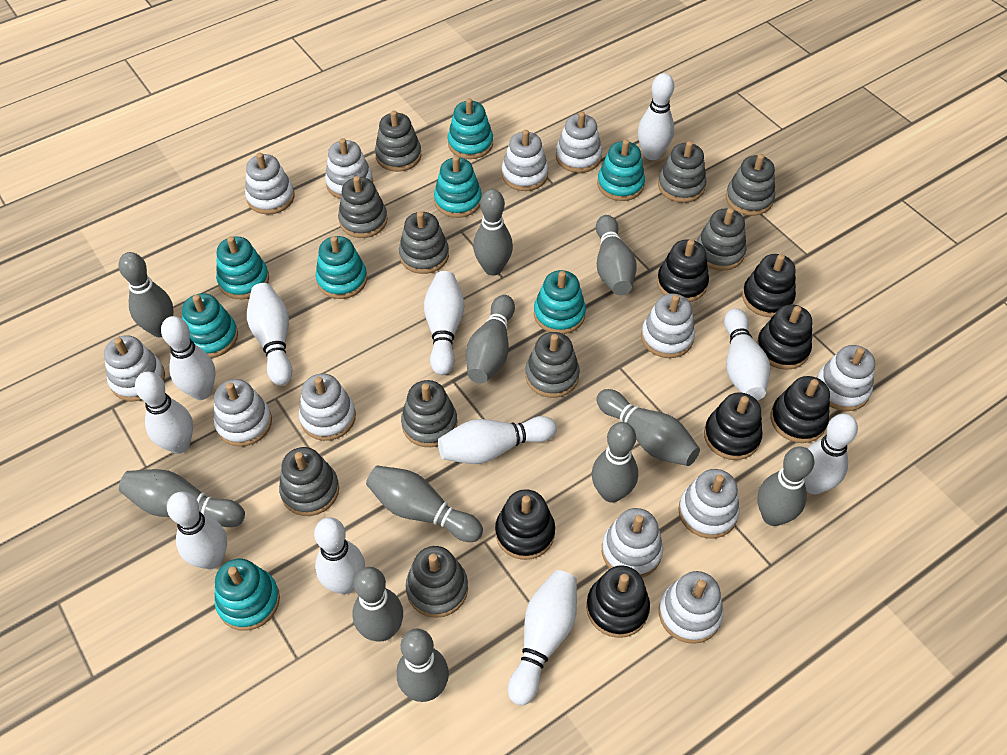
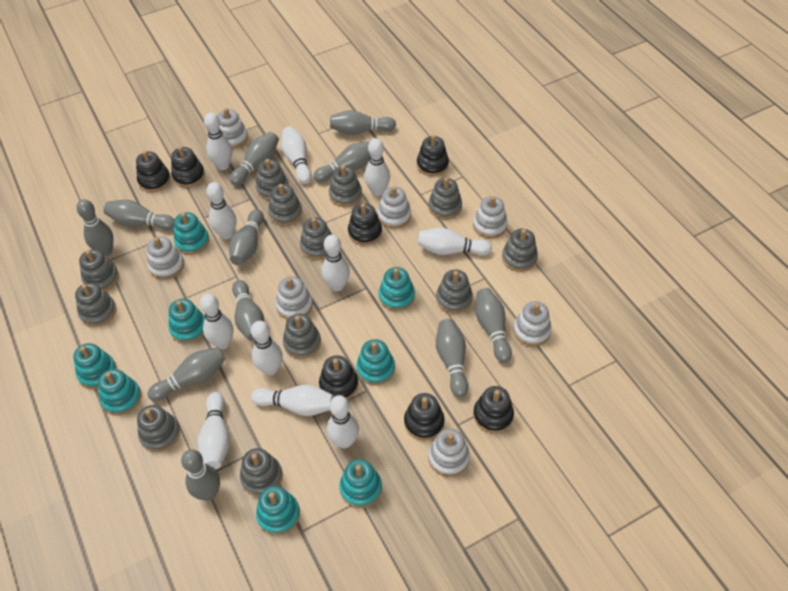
grey stacking toy: [279,447,339,516] [338,176,388,238] [375,111,422,172] [399,211,449,274] [401,380,457,447] [406,546,468,618] [525,332,580,398] [658,141,706,203] [697,208,746,271] [726,154,775,216] = 10 -> [75,283,116,327] [79,249,119,291] [137,405,180,452] [240,448,283,497] [256,159,289,200] [268,184,302,226] [283,313,321,359] [300,217,332,260] [329,165,362,207] [429,178,462,220] [436,269,473,314] [502,229,538,272] = 12
white stacking toy: [104,335,165,402] [214,379,272,447] [245,153,294,215] [299,374,356,441] [325,138,373,199] [502,130,548,191] [556,112,602,173] [602,508,663,578] [641,293,695,358] [659,571,723,644] [678,469,740,539] [817,345,875,411] = 12 -> [147,237,184,280] [218,108,248,149] [276,276,313,320] [378,187,411,229] [428,429,470,477] [473,196,508,239] [513,301,552,347] = 7

